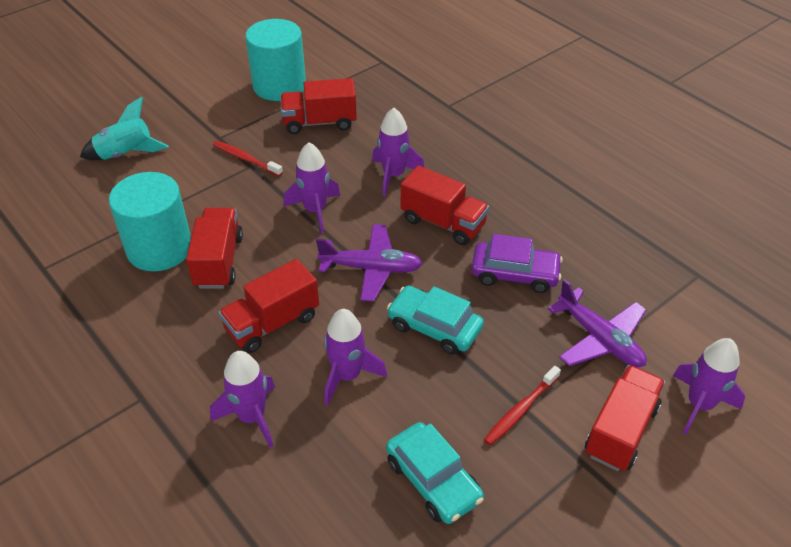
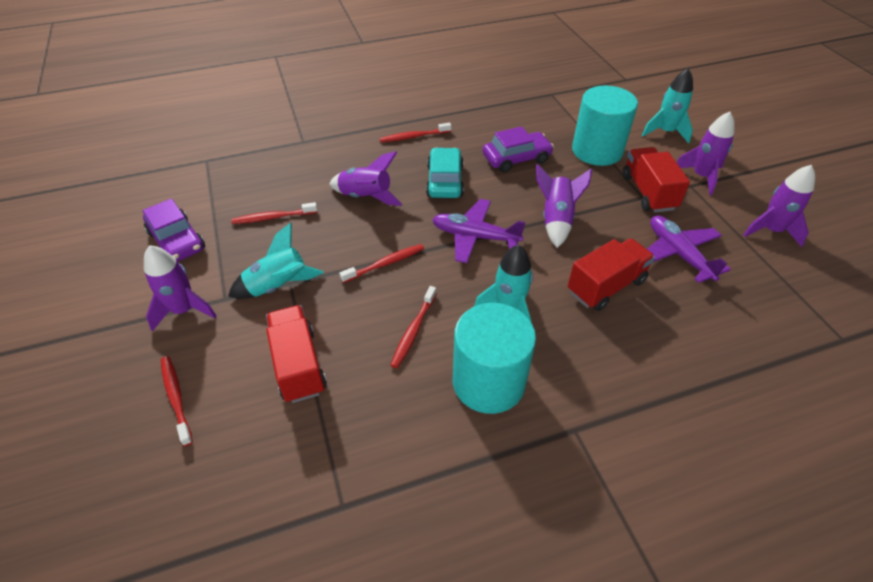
purple car: [471,234,563,293] = 1 -> [142,199,205,262] [483,126,554,173] = 2
red toothbrush: [213,141,283,176] [484,366,561,445] = 2 -> [161,356,193,446] [231,202,317,224] [339,244,424,283] [380,123,451,142] [390,286,437,368] = 5
red truck: [186,208,243,289] [219,259,319,353] [280,78,357,134] [401,166,489,245] [585,365,665,471] = 5 -> [266,305,327,403] [568,238,655,311] [623,147,690,213] = 3
turquoise car: [386,422,484,524] [387,286,484,355] = 2 -> [426,147,464,198] = 1
turquoise rocket: [80,97,168,160] = 1 -> [228,223,324,299] [474,245,533,322] [642,68,693,143] = 3

